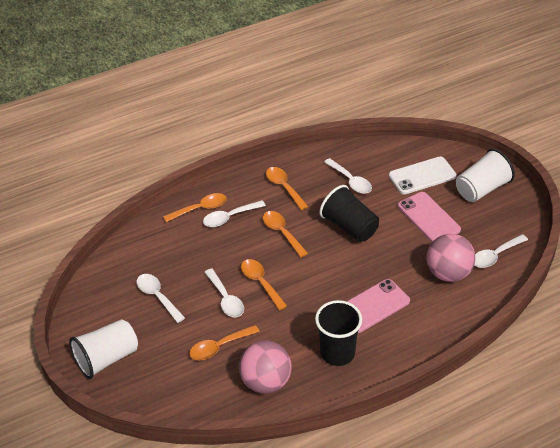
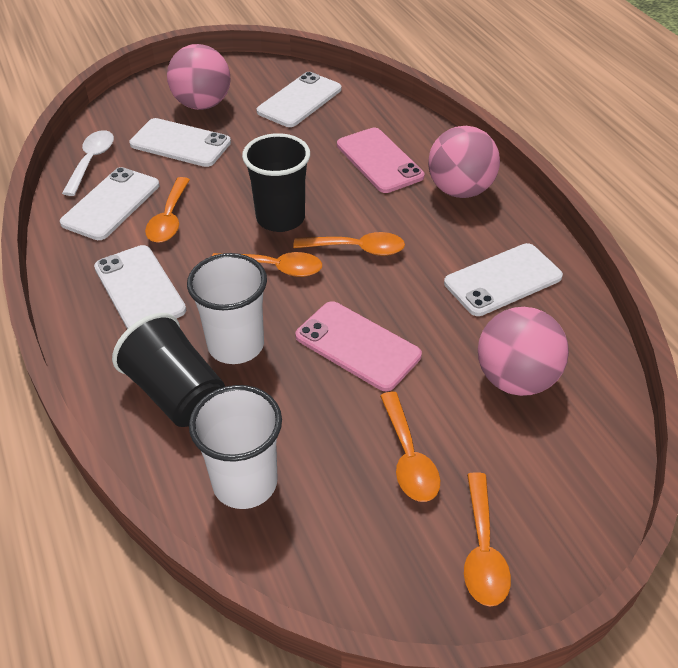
pink ball: [239,340,292,394] [427,234,475,282] = 2 -> [167,44,231,110] [428,126,500,198] [478,307,569,396] = 3
white phone: [389,157,457,194] = 1 -> [60,167,159,240] [94,245,186,329] [129,118,231,167] [256,72,341,127] [444,243,563,316] = 5
white spoon: [136,274,185,323] [203,200,266,227] [204,269,244,317] [324,158,372,194] [474,234,528,268] = 5 -> [62,130,114,196] = 1

